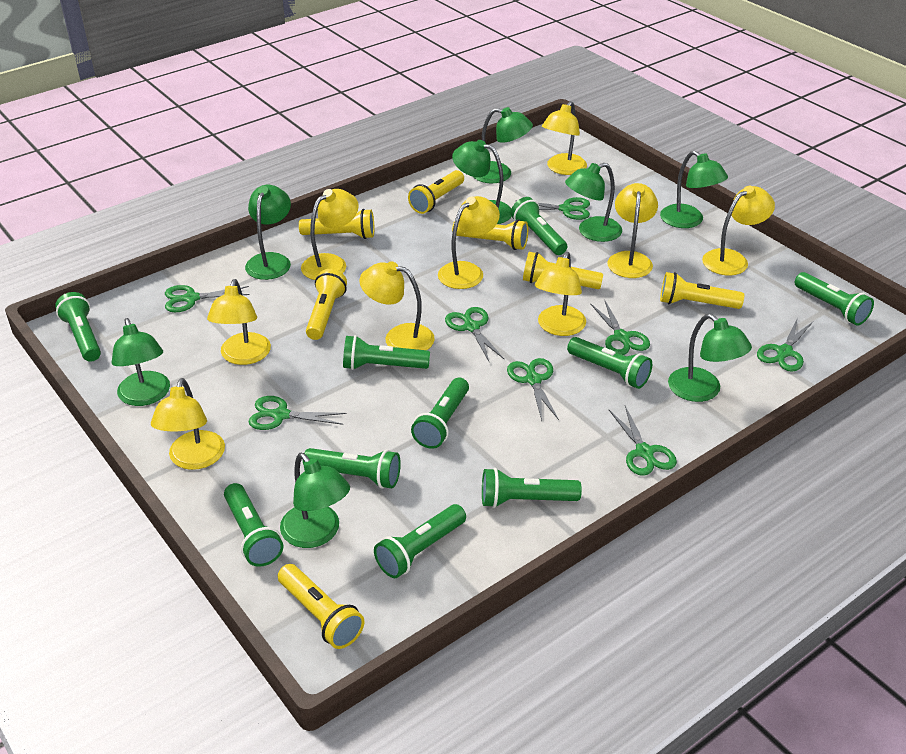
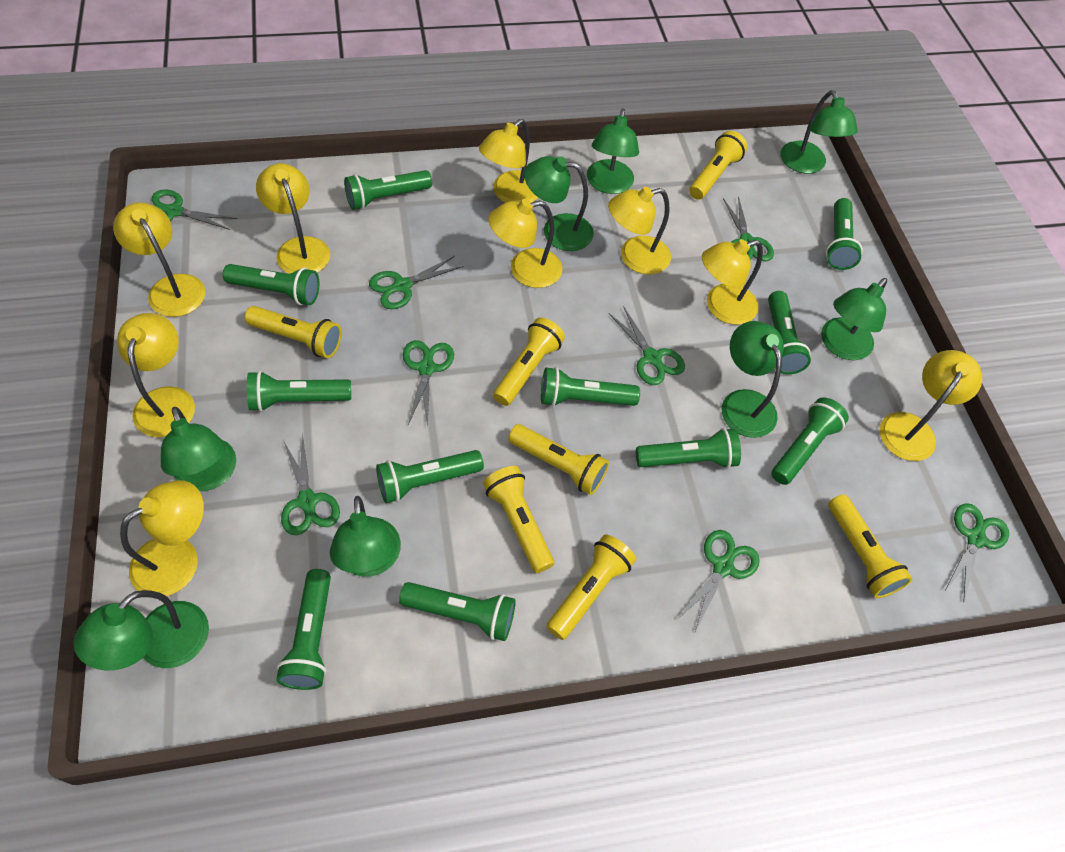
green flashlight: [55,292,101,362] [224,483,283,567] [303,448,401,489] [343,335,430,370] [374,504,466,578] [411,378,469,449] [482,468,582,508] [511,197,567,255] [567,337,652,389] [795,272,874,326] = 10 -> [223,264,319,305] [247,371,351,412] [276,569,331,690] [344,170,432,210] [376,450,484,503] [399,582,516,641] [541,367,640,407] [636,428,741,469] [768,291,811,374] [771,397,849,485] [826,198,863,270] = 11

